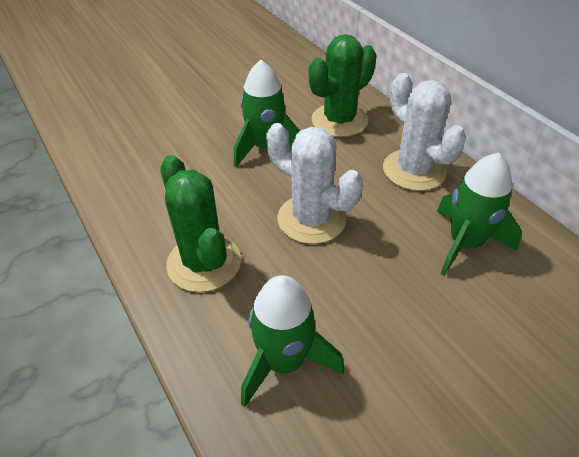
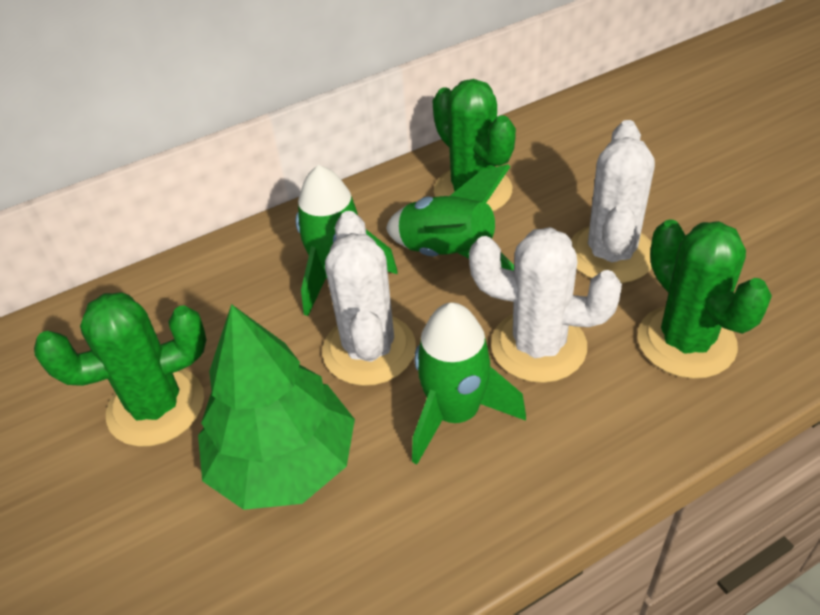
green cactus: [160,155,241,292] [309,34,377,137] = 2 -> [34,293,207,447] [432,79,516,211] [638,220,772,379] = 3
green tree: none = 0 -> [198,304,355,510] = 1
white cactus: [266,123,363,244] [383,73,466,191] = 2 -> [322,211,416,386] [469,227,622,383] [571,120,655,283] = 3

